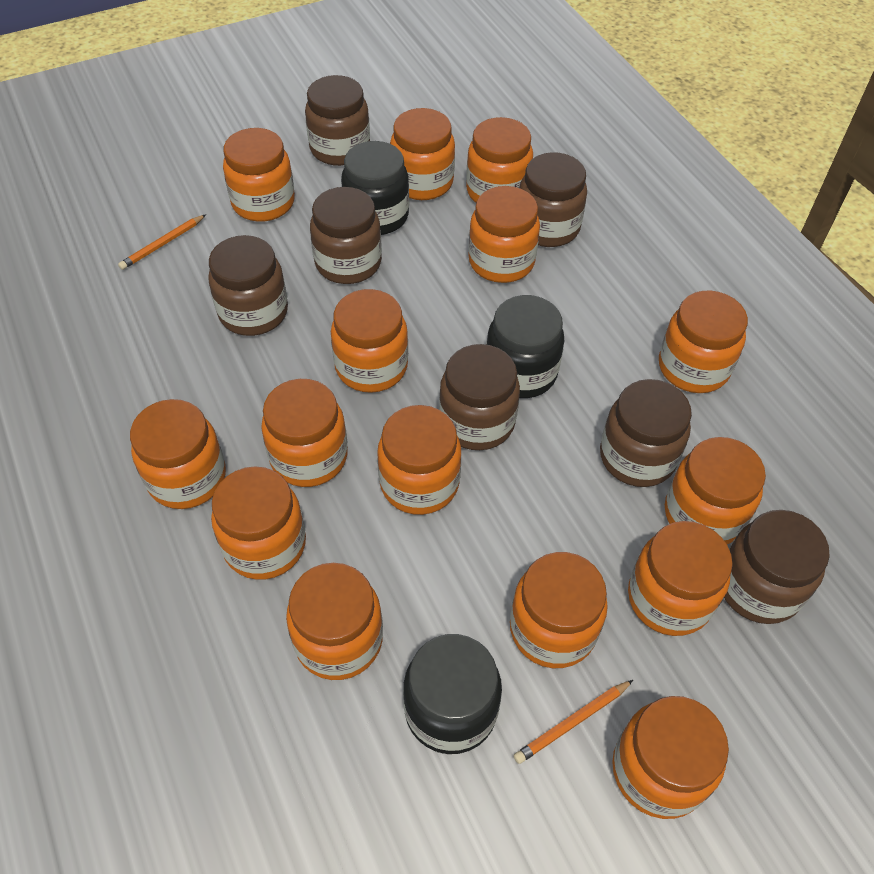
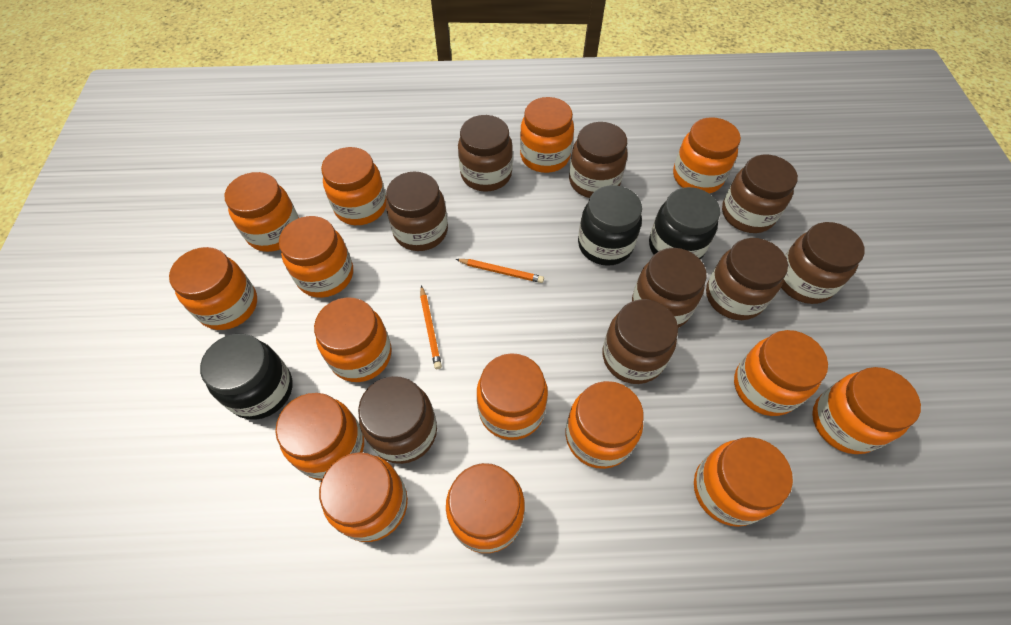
brown jar: [208,235,288,336] [305,75,370,166] [310,187,382,284] [439,344,520,450] [520,152,587,247] [600,379,692,487] [724,510,830,624] = 7 -> [358,376,437,464] [386,172,448,251] [458,115,513,192] [569,122,628,198] [602,299,678,384] [632,248,707,328] [706,238,788,320] [722,155,798,233] [781,222,865,304] = 9

